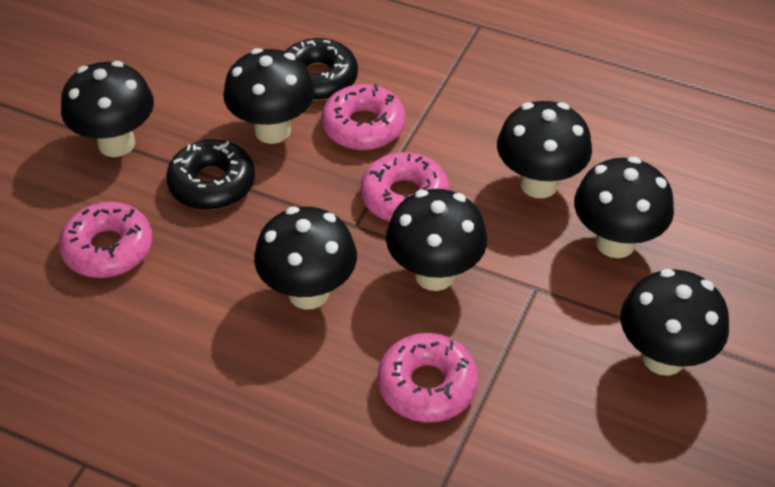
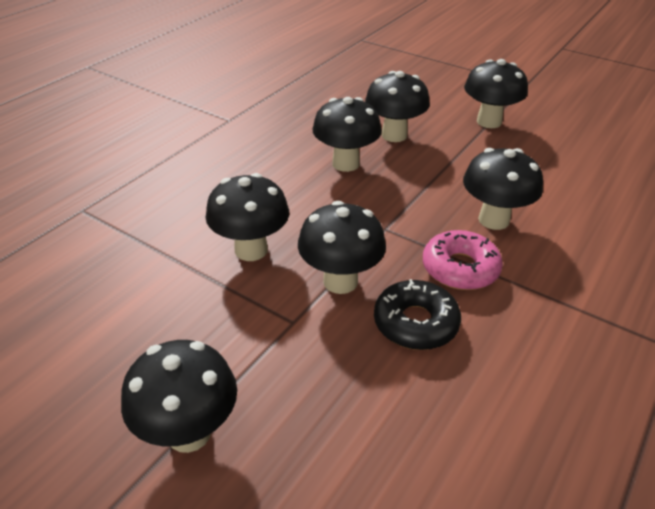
black donut: [166,139,255,210] [285,38,358,101] = 2 -> [374,279,461,350] = 1
pink donut: [59,202,152,278] [321,84,406,150] [360,152,449,222] [378,333,479,422] = 4 -> [423,230,503,290] = 1

